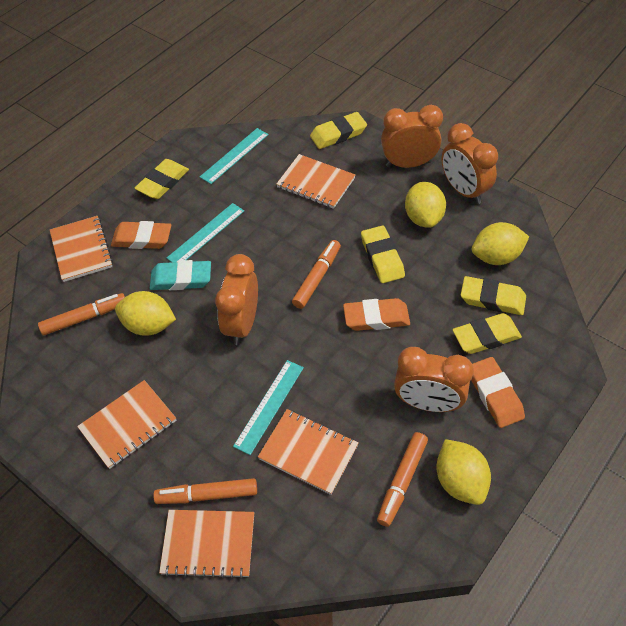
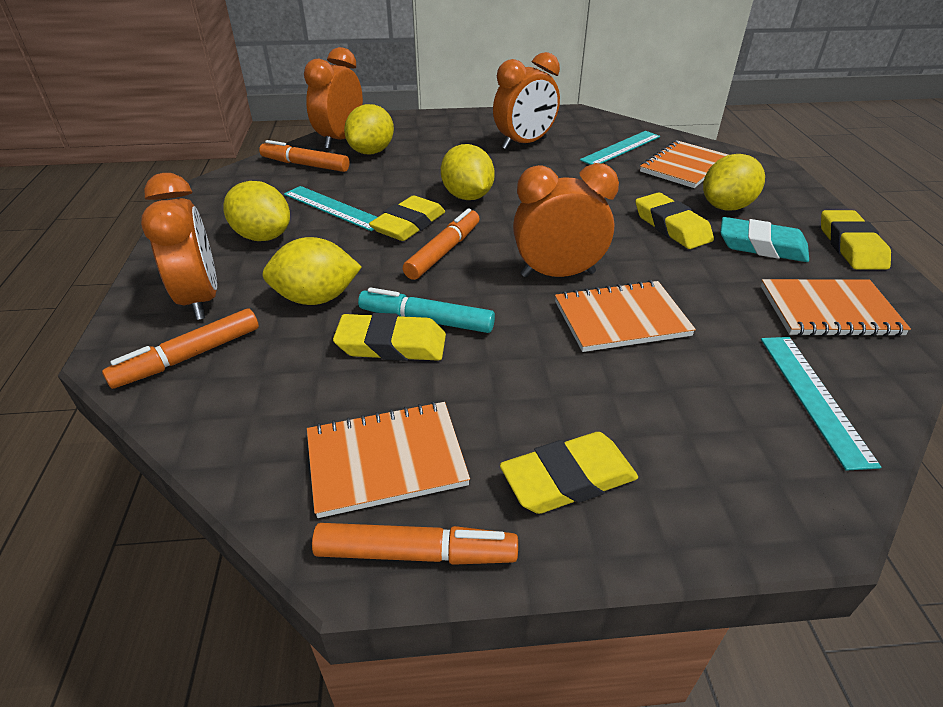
orange eraser: [111,221,171,249] [343,298,410,331] [471,357,525,428] = 3 -> none = 0
orange notebook: [50,216,113,282] [77,380,176,469] [159,510,254,579] [258,409,358,495] [276,154,355,209] = 5 -> [307,401,470,518] [555,280,696,352] [640,140,728,188] [761,279,911,336] = 4
turquoise marker: none = 0 -> [358,287,495,333] = 1
yellow lemon: [115,291,176,336] [405,182,446,228] [436,439,491,505] [472,222,529,265] = 4 -> [223,181,290,241] [262,237,362,305] [344,104,394,154] [441,144,495,200] [703,154,765,211] = 5

